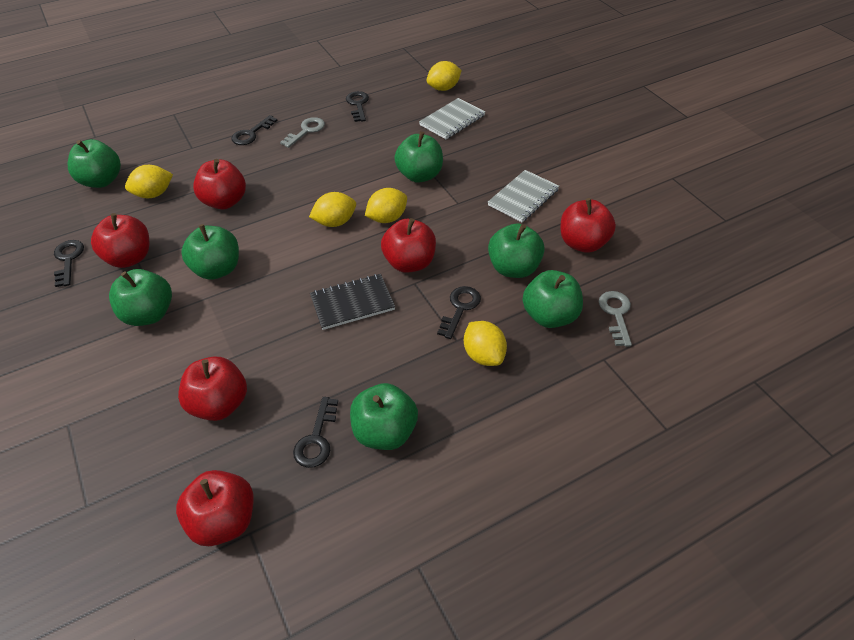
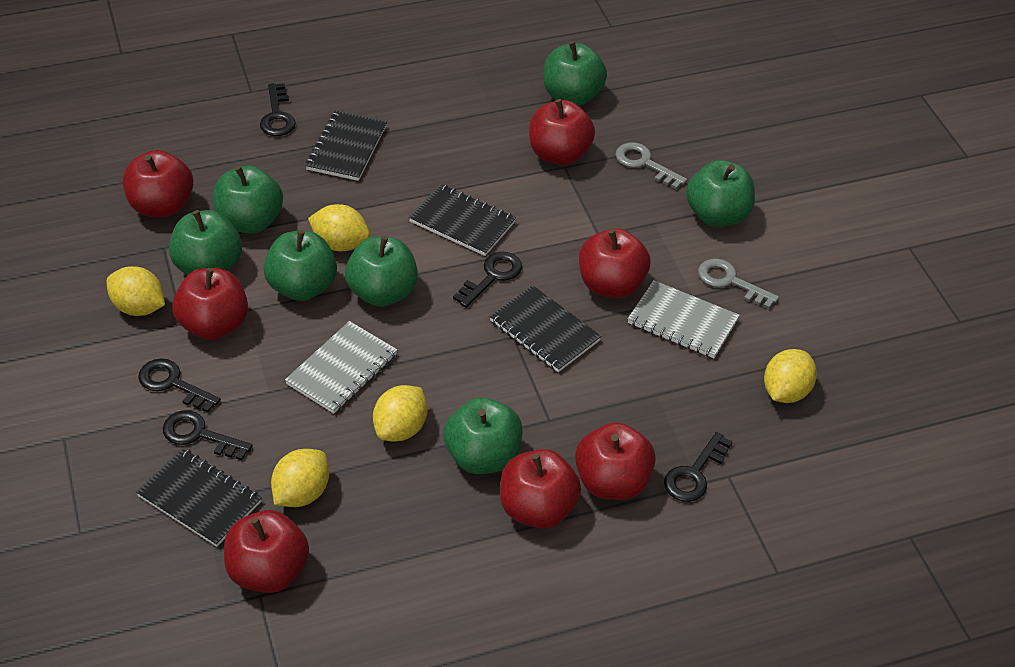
black notebook: [310,274,395,330] = 1 -> [136,448,262,547] [305,110,387,181] [409,184,516,256] [490,285,601,372] = 4
red apple: [91,213,149,268] [176,470,254,546] [178,357,247,421] [193,159,246,210] [381,218,436,273] [560,198,616,253] = 6 -> [123,150,193,217] [172,268,248,340] [224,510,309,593] [500,449,581,529] [529,99,595,165] [575,422,656,500] [579,228,650,298] = 7

